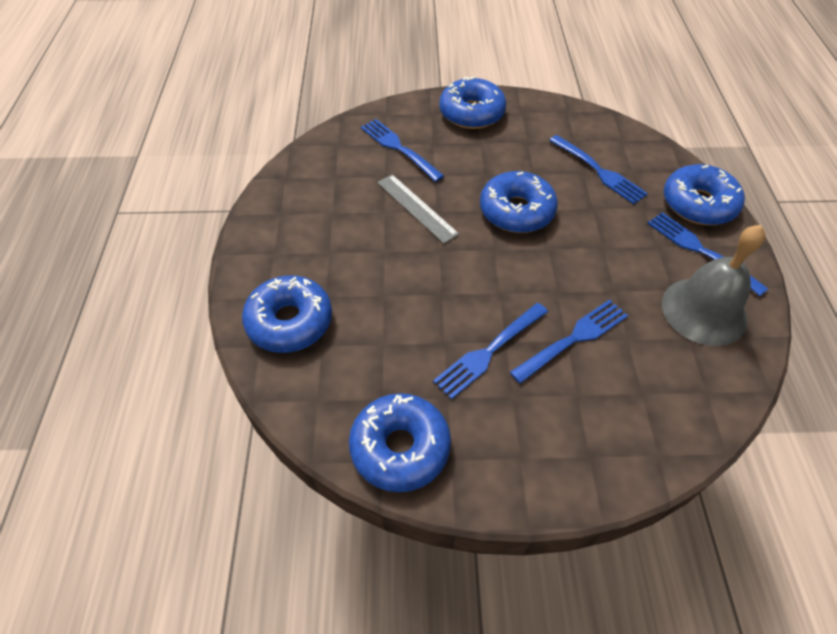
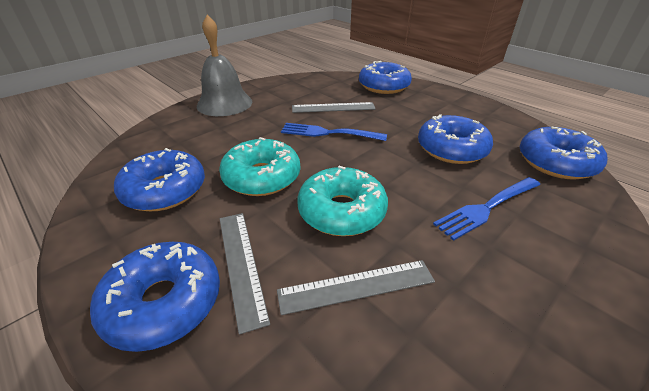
blue fork: [361,119,444,182] [433,303,548,400] [510,300,628,384] [549,135,648,205] [647,212,768,296] = 5 -> [281,123,387,141] [433,177,540,241] = 2
grey ruler: [377,174,459,244] = 1 -> [220,213,270,335] [277,260,435,315] [292,102,376,113] = 3
turquoise donut: none = 0 -> [219,137,300,196] [297,166,388,236] = 2

